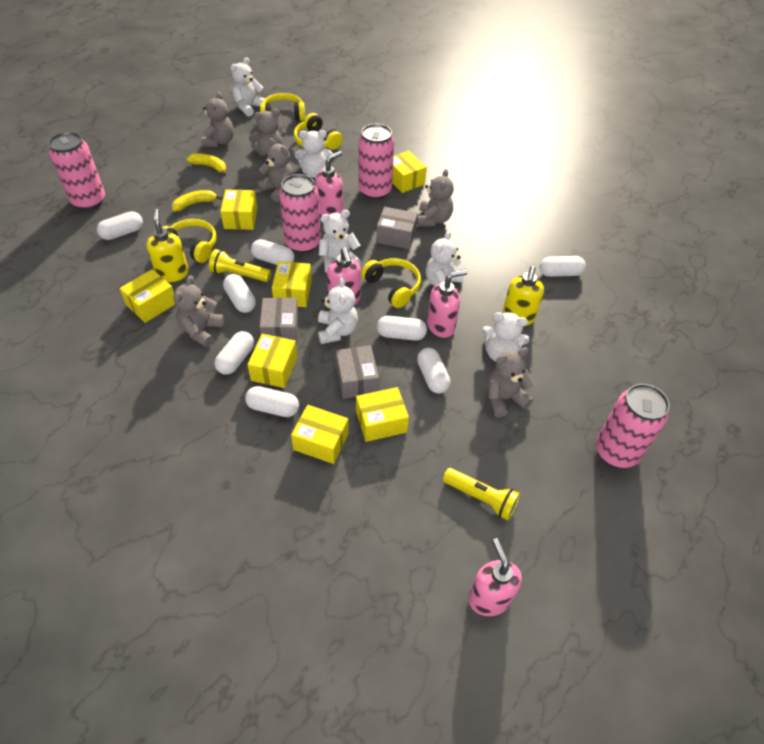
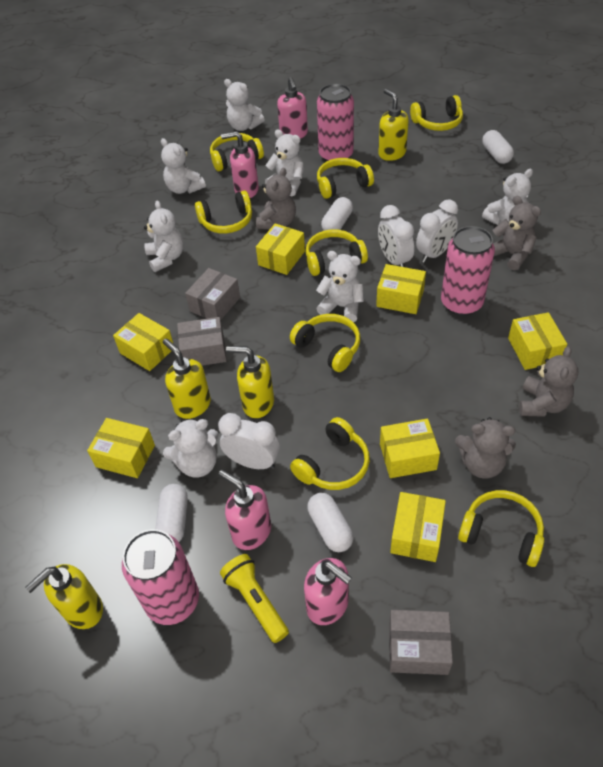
grey teddy bear: [173,275,225,347] [201,92,234,147] [249,109,285,156] [257,138,294,202] [417,169,454,226] [487,347,535,417] = 6 -> [256,168,296,229] [455,417,516,479] [492,196,541,270] [519,346,578,417] = 4
pink can: [48,132,105,210] [279,174,321,253] [358,124,394,200] [596,384,670,468] = 4 -> [122,529,199,625] [317,84,354,162] [441,226,495,316] = 3
white capsule: [97,211,143,240] [214,331,254,375] [223,274,256,313] [245,386,299,417] [251,239,294,265] [377,316,427,341] [417,348,451,394] [540,256,586,277] = 8 -> [155,484,188,542] [307,493,353,552] [321,197,353,231] [482,130,514,164] = 4
white clock: none = 0 -> [218,413,280,469] [378,205,414,267] [416,199,458,263] = 3
white teddy bear: [231,58,265,116] [295,130,333,178] [318,277,358,344] [319,210,361,273] [426,231,464,290] [481,312,529,362] = 6 -> [144,201,184,272] [161,138,206,194] [163,419,218,478] [224,79,264,131] [265,129,304,197] [316,251,364,322] [482,169,533,225] = 7
yellow banana: [172,190,222,211] [187,153,226,176] = 2 -> none = 0
yellow flashlight: [209,249,271,282] [443,468,520,520] = 2 -> [220,554,289,643] = 1
yellow headphones: [162,219,217,263] [260,93,305,121] [294,113,343,150] [361,258,421,308] = 4 -> [195,190,252,234] [210,133,264,171] [290,314,360,372] [290,417,370,490] [306,229,368,276] [317,158,374,199] [410,95,463,131] [458,490,544,567] = 8
yellow soap dispenser: [146,209,189,282] [503,266,544,326] = 2 -> [25,564,103,629] [163,338,211,419] [226,346,274,418] [378,89,409,161] = 4

